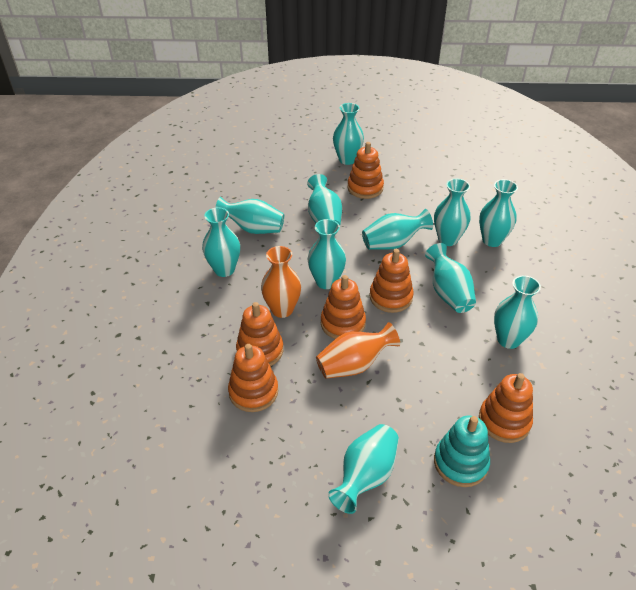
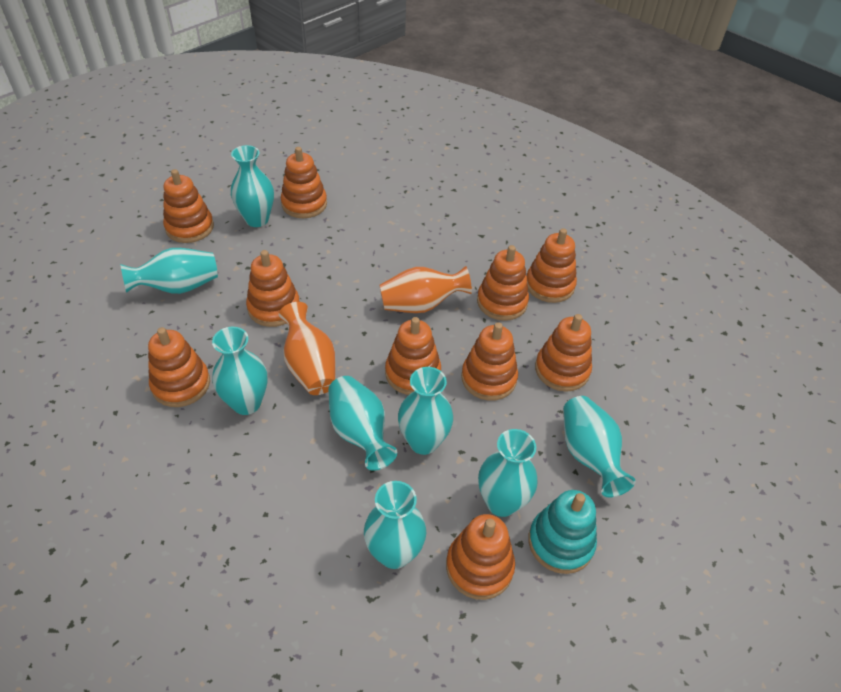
orange stacking toy: [228,344,278,412] [236,302,283,366] [321,275,366,339] [347,142,384,199] [369,249,414,313] [479,373,533,443] = 6 -> [148,327,210,407] [163,169,214,243] [246,250,300,327] [281,147,327,218] [385,317,441,395] [446,514,515,600] [461,322,518,401] [477,245,529,321] [527,228,577,303] [535,314,592,392] = 10
turquoise vase: [202,207,240,277] [215,197,285,234] [307,174,342,226] [308,219,346,289] [328,424,399,514] [333,103,364,165] [362,209,433,250] [425,243,476,313] [434,178,470,246] [479,179,518,247] [494,275,541,349] = 11 -> [120,248,218,294] [212,327,267,415] [231,145,274,227] [328,376,397,471] [364,481,426,569] [398,367,453,455] [478,429,538,517] [563,396,635,498] = 8

